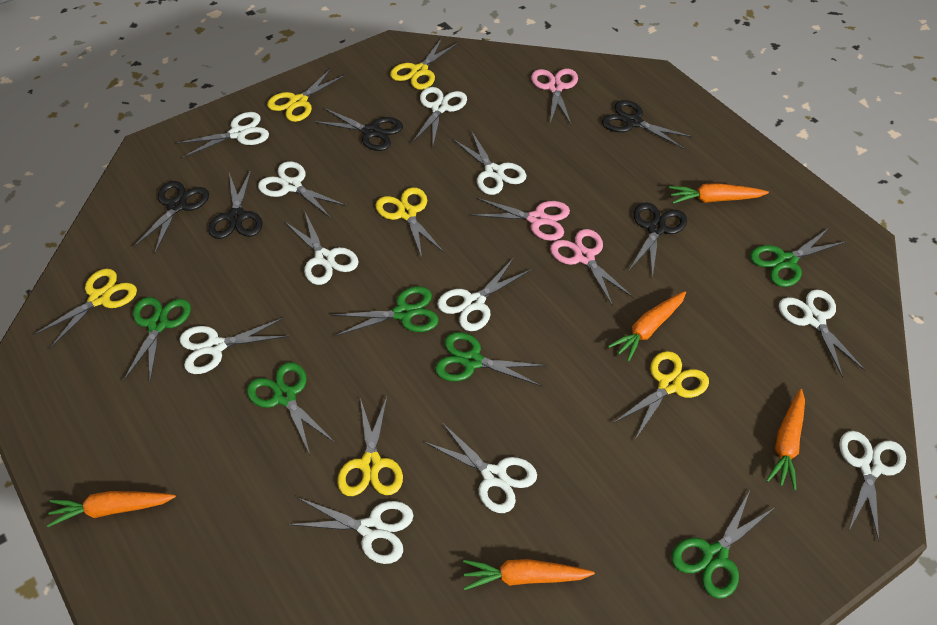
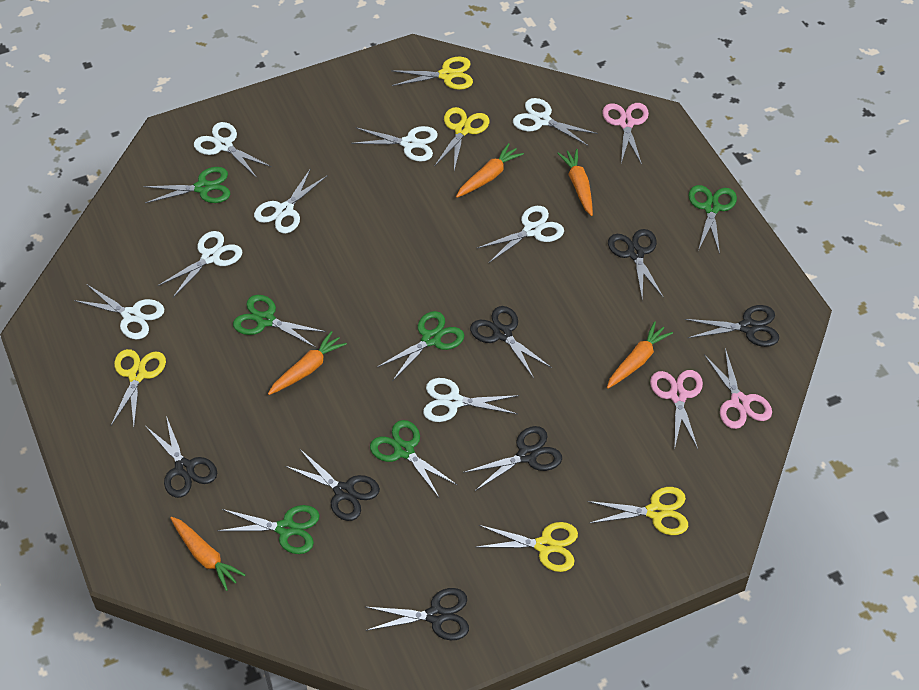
black scissors: [133,181,209,253] [208,170,262,239] [313,108,403,151] [602,100,693,149] [629,202,687,279] = 5 -> [145,416,217,498] [285,449,380,521] [366,588,469,640] [463,426,562,491] [470,306,552,378] [608,229,664,300] [685,305,779,347] = 7
white scissors: [176,112,269,158] [180,318,289,374] [258,161,347,219] [284,212,359,285] [288,497,413,564] [412,87,467,145] [424,423,537,513] [437,258,532,331] [453,130,526,195] [779,289,866,378] [839,431,906,542] = 11 -> [74,285,164,339] [158,231,243,298] [194,122,272,178] [254,168,328,233] [351,126,438,162] [423,378,519,422] [477,206,564,263] [513,98,598,146] = 8
yellow scissors: [33,269,137,348] [267,68,346,122] [337,397,403,496] [376,187,444,258] [390,38,459,90] [613,351,709,440] = 6 -> [111,349,166,426] [391,56,473,90] [434,107,489,170] [477,522,578,572] [587,487,688,535] = 5

